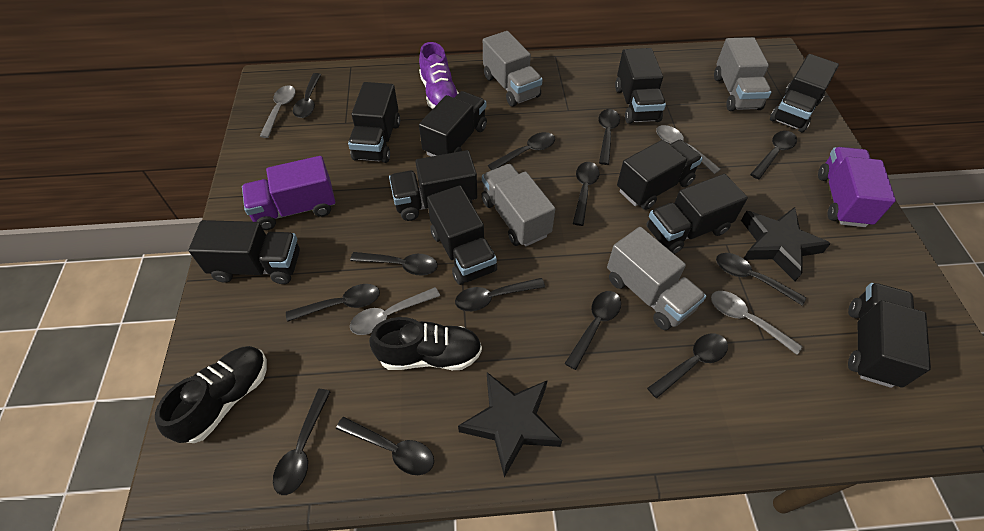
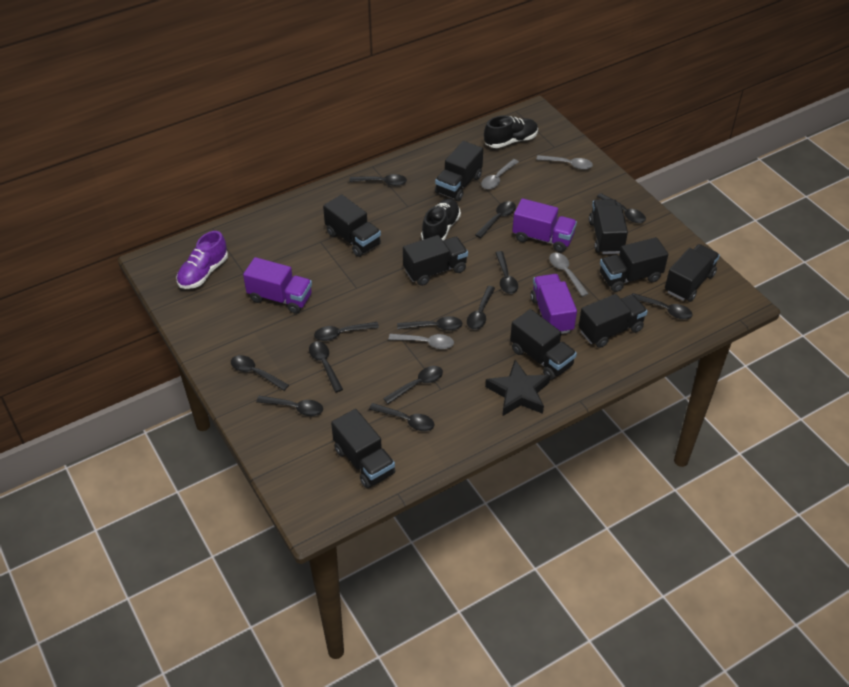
black star: [458,372,562,477] [741,207,831,281] = 2 -> [485,360,550,416] = 1
black truck: [188,220,300,284] [348,82,400,163] [389,150,477,221] [419,91,487,157] [427,185,497,285] [615,48,666,124] [617,140,703,210] [646,174,748,254] [770,54,839,132] [848,283,931,388] = 10 -> [323,194,381,257] [331,409,395,488] [403,235,468,286] [435,141,483,201] [510,309,577,380] [579,294,648,348] [589,199,628,254] [600,237,668,292] [665,244,720,302] = 9
grey truck: [482,164,555,246] [483,31,543,107] [607,227,706,330] [714,37,771,111] = 4 -> none = 0
purple truck: [242,156,335,230] [818,147,896,227] = 2 -> [243,257,312,314] [512,198,577,252] [530,274,577,334] = 3

